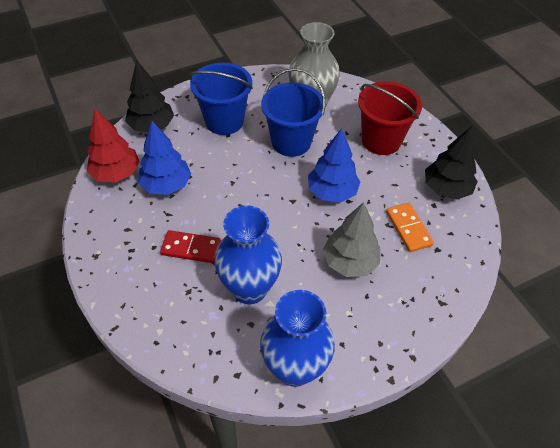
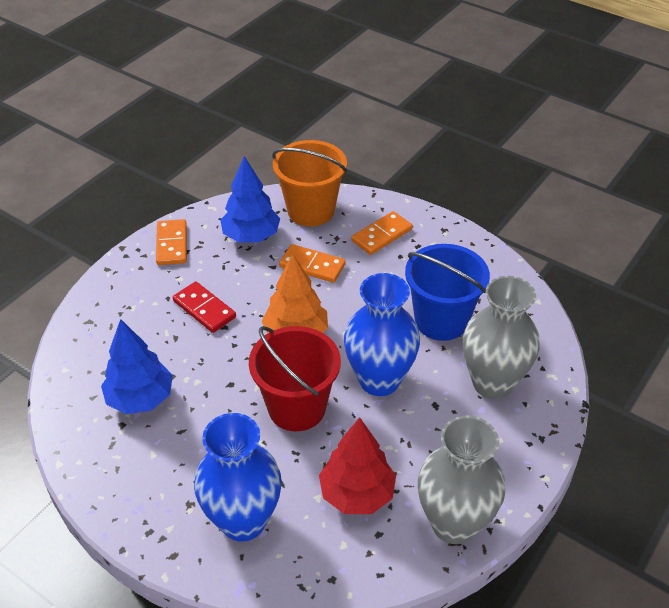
black tree: [125,60,174,132] [425,125,478,199] = 2 -> none = 0
blue bucket: [189,63,253,135] [261,68,326,157] = 2 -> [405,244,490,341] = 1
grey tree: [323,202,380,277] = 1 -> none = 0
grey vase: [289,22,340,107] = 1 -> [418,415,505,544] [463,276,540,399] = 2
orange bucket: none = 0 -> [272,140,347,226] = 1
orange domino: [386,203,434,252] = 1 -> [156,219,187,265] [279,244,346,283] [351,211,412,255] = 3
orange tree: none = 0 -> [262,253,328,334] = 1

